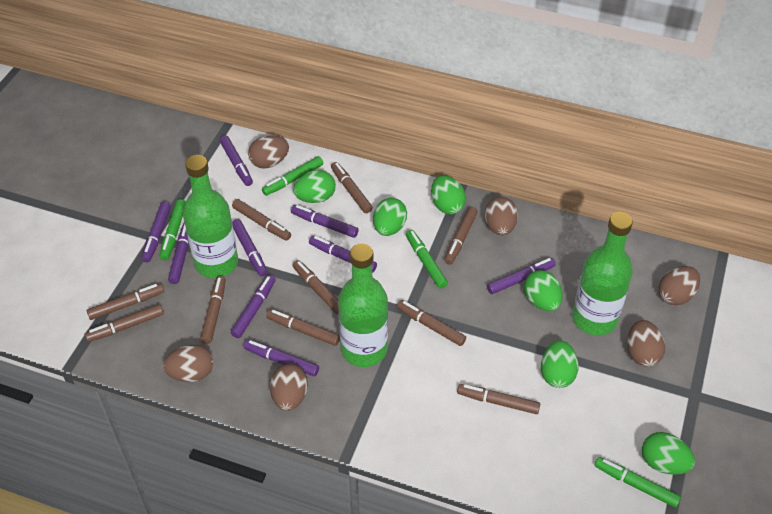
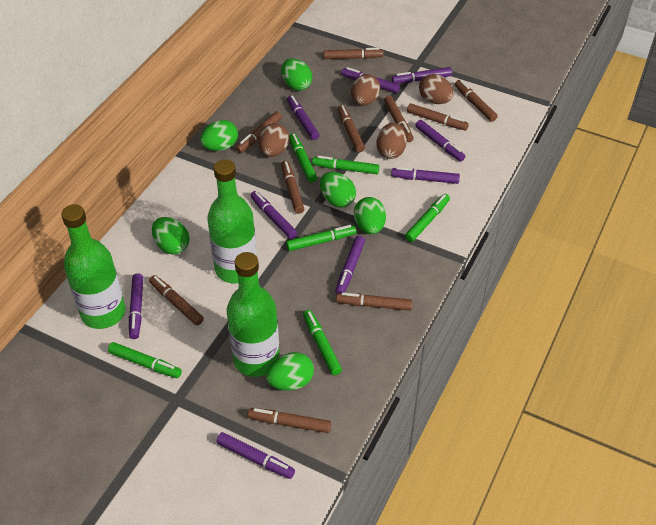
brown egg: [163,345,214,382] [248,135,289,169] [270,364,308,411] [485,197,518,235] [627,320,665,367] [659,266,700,305] = 6 -> [258,123,289,157] [351,74,380,106] [376,123,407,159] [419,74,454,104] = 4
green marker: [160,199,186,260] [262,156,323,196] [406,230,448,288] [595,457,681,508] = 4 -> [108,342,182,378] [286,225,357,251] [289,133,317,183] [303,310,342,375] [312,156,379,174] [405,194,450,242] = 6

